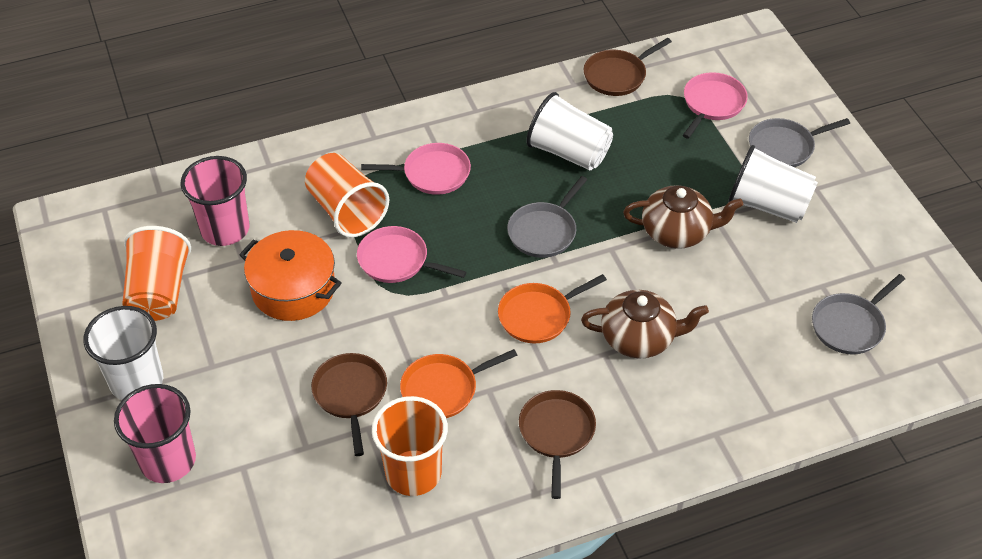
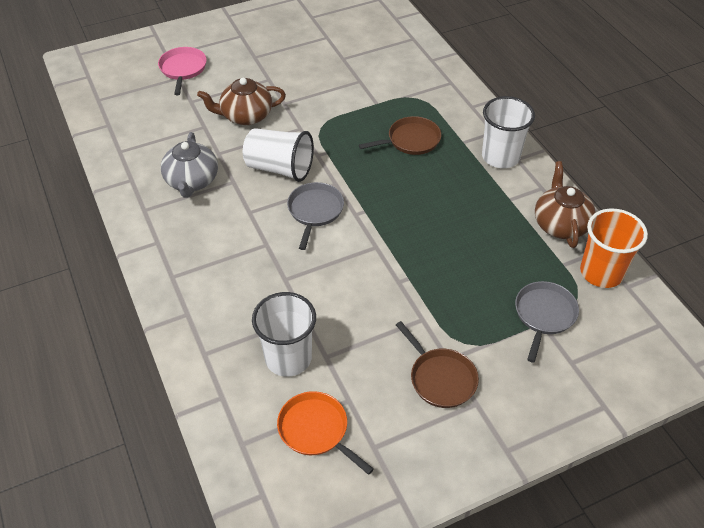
brown pan: [311,353,387,456] [519,390,596,499] [584,38,672,96] = 3 -> [359,116,441,155] [396,321,479,408] = 2
grey pan: [507,176,587,258] [749,118,850,167] [812,274,905,355] = 3 -> [287,182,344,250] [515,281,579,363] = 2
grey teapot: none = 0 -> [161,132,218,198] = 1
orange cup: [122,226,191,321] [305,153,389,237] [372,396,448,496] = 3 -> [580,208,648,288] = 1
orange pan: [400,349,518,418] [498,274,607,343] = 2 -> [277,391,374,475] = 1
orange pot: [239,230,342,321] = 1 -> none = 0
pink cup: [114,384,196,483] [181,156,249,246] = 2 -> none = 0
pink pan: [357,226,466,283] [361,143,471,195] [683,72,748,139] = 3 -> [158,47,207,95] = 1

